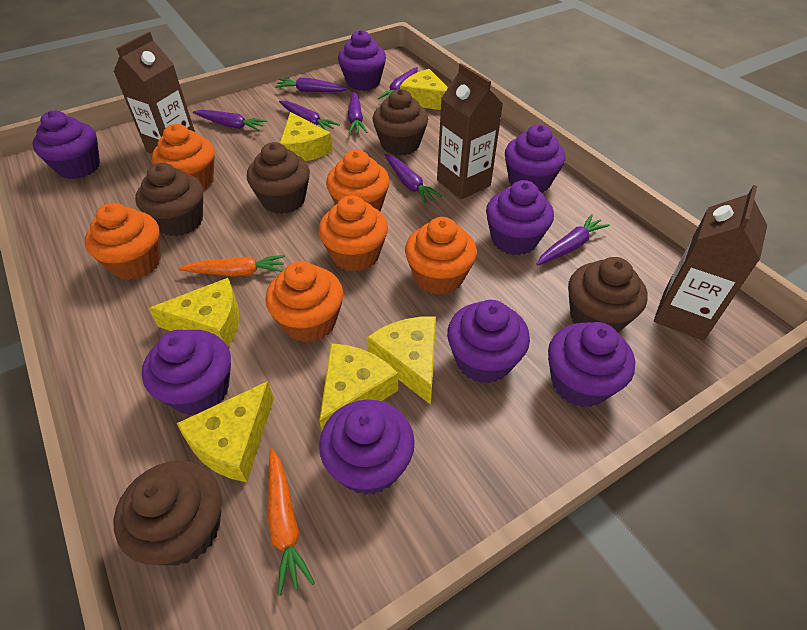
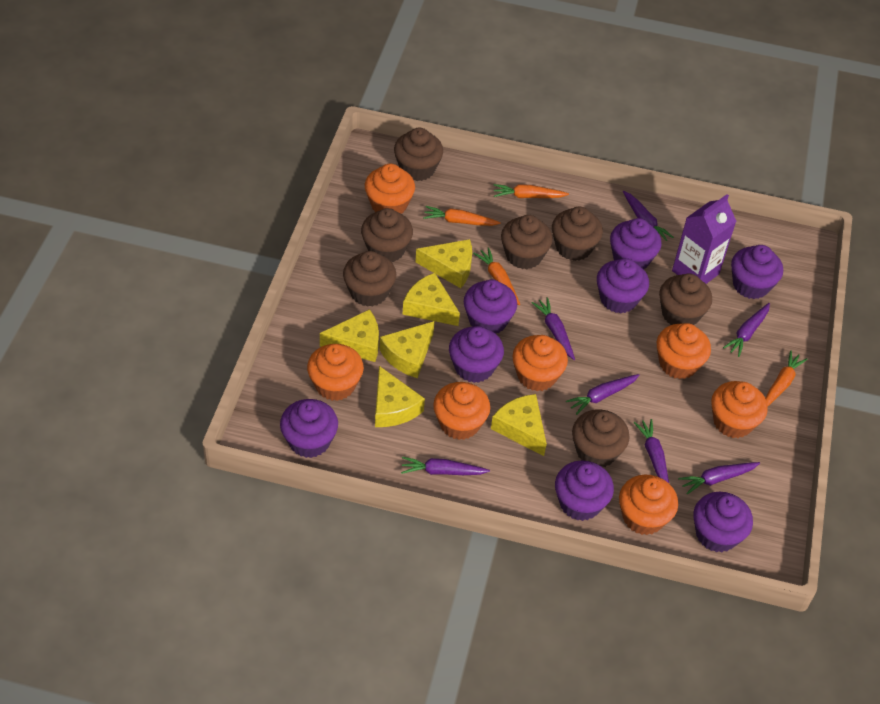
brown carton: [114,32,195,154] [437,63,503,199] [654,185,767,340] = 3 -> none = 0
brown cupcake: [113,461,222,565] [135,163,203,236] [247,142,310,214] [373,89,428,156] [568,257,648,333] = 5 -> [343,251,396,307] [361,208,413,262] [394,128,443,181] [501,215,553,269] [552,207,603,261] [572,410,630,467] [659,274,712,325] = 7
orange carrot: [178,255,285,277] [268,449,315,596] = 2 -> [423,206,501,226] [473,247,520,305] [494,184,569,198] [765,351,808,407] = 4
orange cupcake: [85,203,161,280] [152,124,215,189] [265,261,343,342] [319,195,388,272] [326,150,390,211] [405,217,477,295] = 6 -> [307,344,364,401] [365,164,415,214] [433,382,490,440] [513,335,568,391] [619,475,678,535] [657,323,711,379] [711,381,768,438] = 7
purple carton: none = 0 -> [672,194,736,284] = 1

